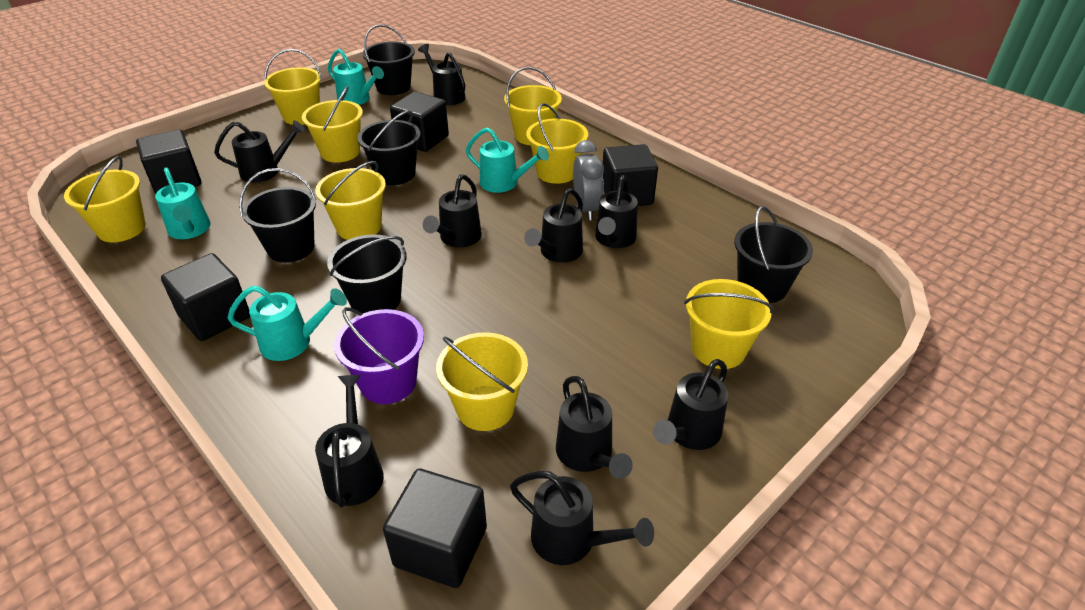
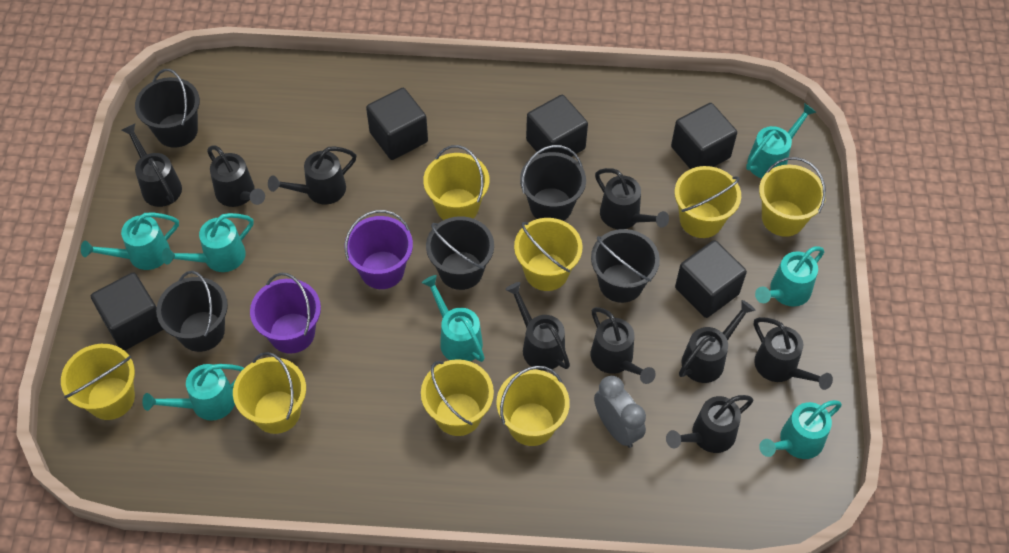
purple bucket: [334,307,424,404] = 1 -> [250,273,321,354] [344,210,413,289] = 2
turquoise watering can: [155,167,211,239] [228,286,347,361] [328,49,384,105] [466,127,549,193] = 4 -> [81,212,179,270] [142,364,244,421] [162,213,254,272] [422,275,485,362] [746,103,816,178] [755,246,824,307] [759,400,842,459] = 7

